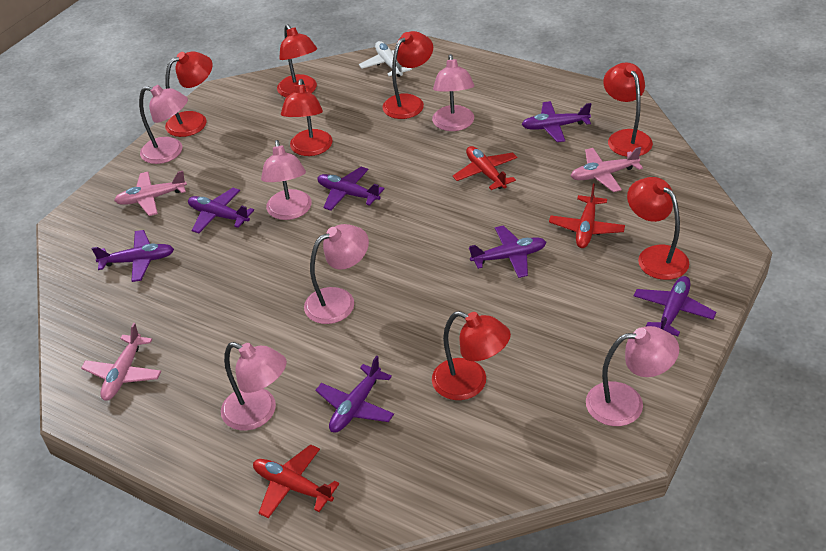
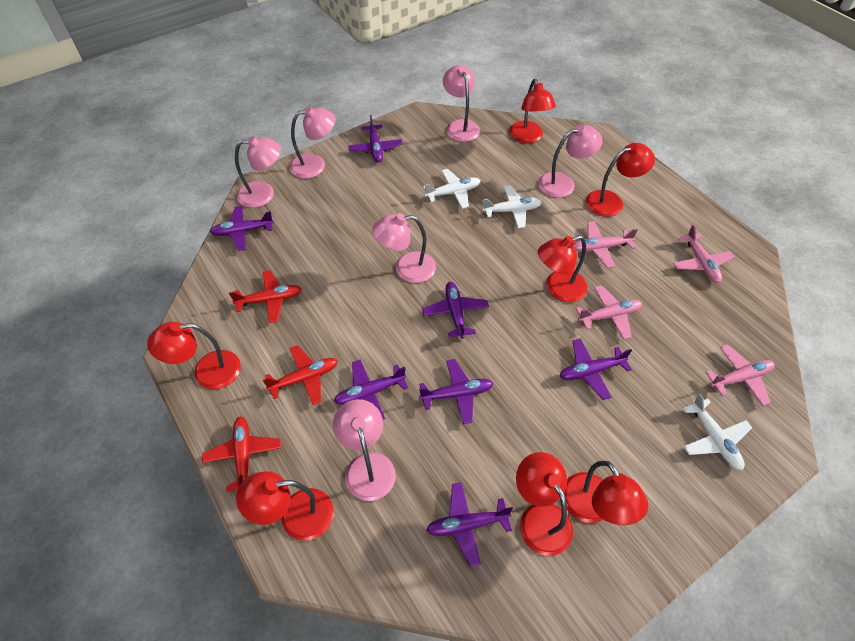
pink plane: [81,323,161,401] [114,171,187,216] [571,147,643,192] = 3 -> [573,221,638,268] [576,285,642,340] [674,225,734,283] [705,344,775,406] = 4
white plane: [359,41,412,77] = 1 -> [423,169,481,209] [482,185,542,228] [683,393,752,470] = 3

